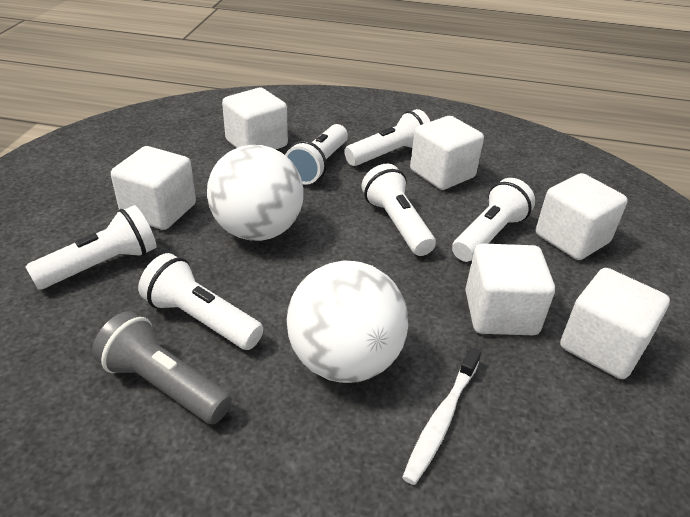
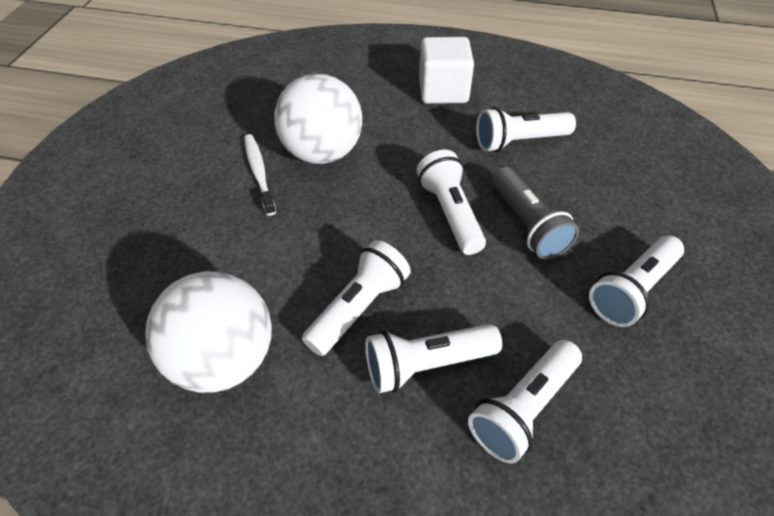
white cube: [111,146,196,230] [222,88,288,149] [410,116,484,190] [465,243,555,335] [536,173,628,260] [560,268,670,379] = 6 -> [419,37,474,104] = 1

